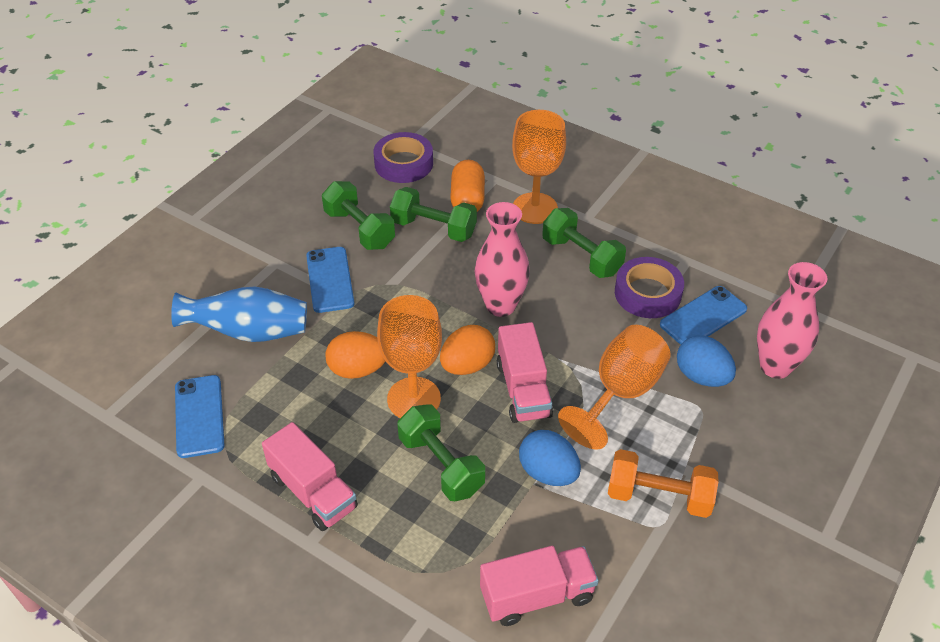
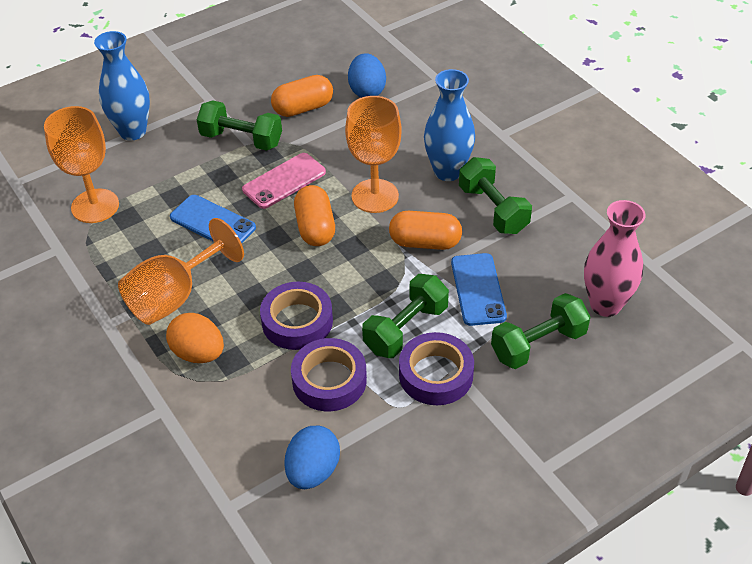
blue phone: [175,375,225,458] [306,247,354,313] [660,286,747,345] = 3 -> [170,195,256,243] [451,253,507,326] = 2
blue vase: [171,287,307,342] = 1 -> [94,31,150,141] [424,69,475,181] = 2
orange capsule: [450,160,485,212] = 1 -> [271,75,333,117] [294,185,335,246] [389,211,462,250] = 3
orange dumbbell: [608,449,718,518] = 1 -> none = 0
orange egg: [325,331,386,379] [440,325,495,375] = 2 -> [166,313,224,363] = 1
pink phone: none = 0 -> [242,153,326,209] = 1
pink truck: [262,422,358,531] [480,546,599,626] [497,322,553,423] = 3 -> none = 0
pink vase: [475,202,530,317] [757,262,827,379] = 2 -> [584,200,646,317] = 1
purple tape: [374,132,433,183] [615,257,684,318] = 2 -> [260,282,333,350] [291,338,367,411] [399,332,474,405] = 3

